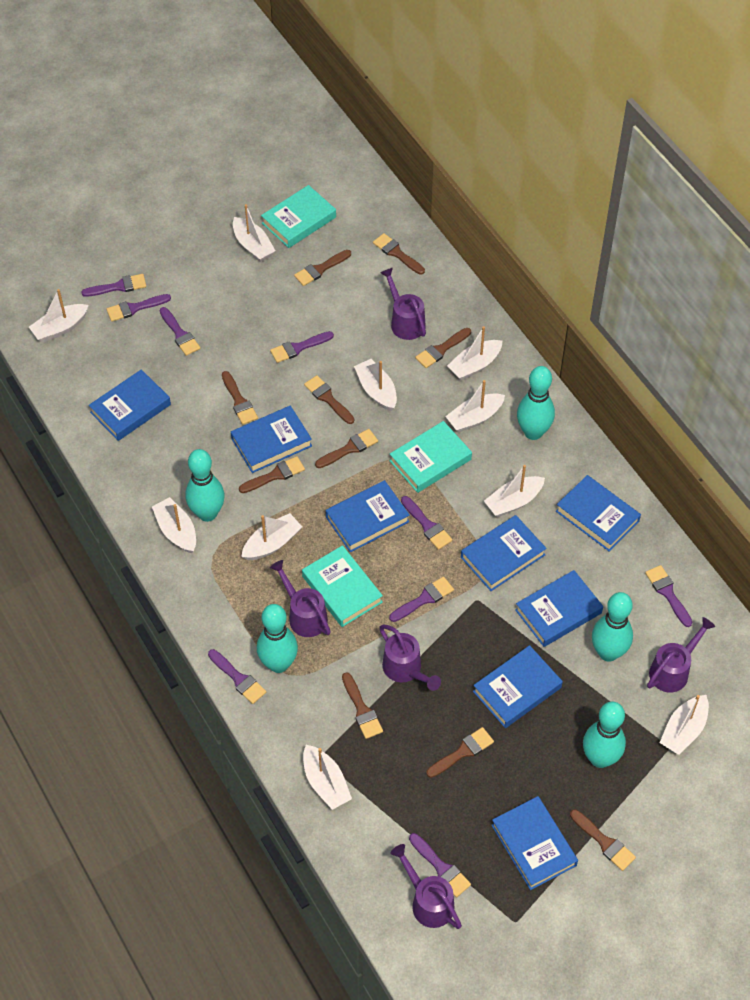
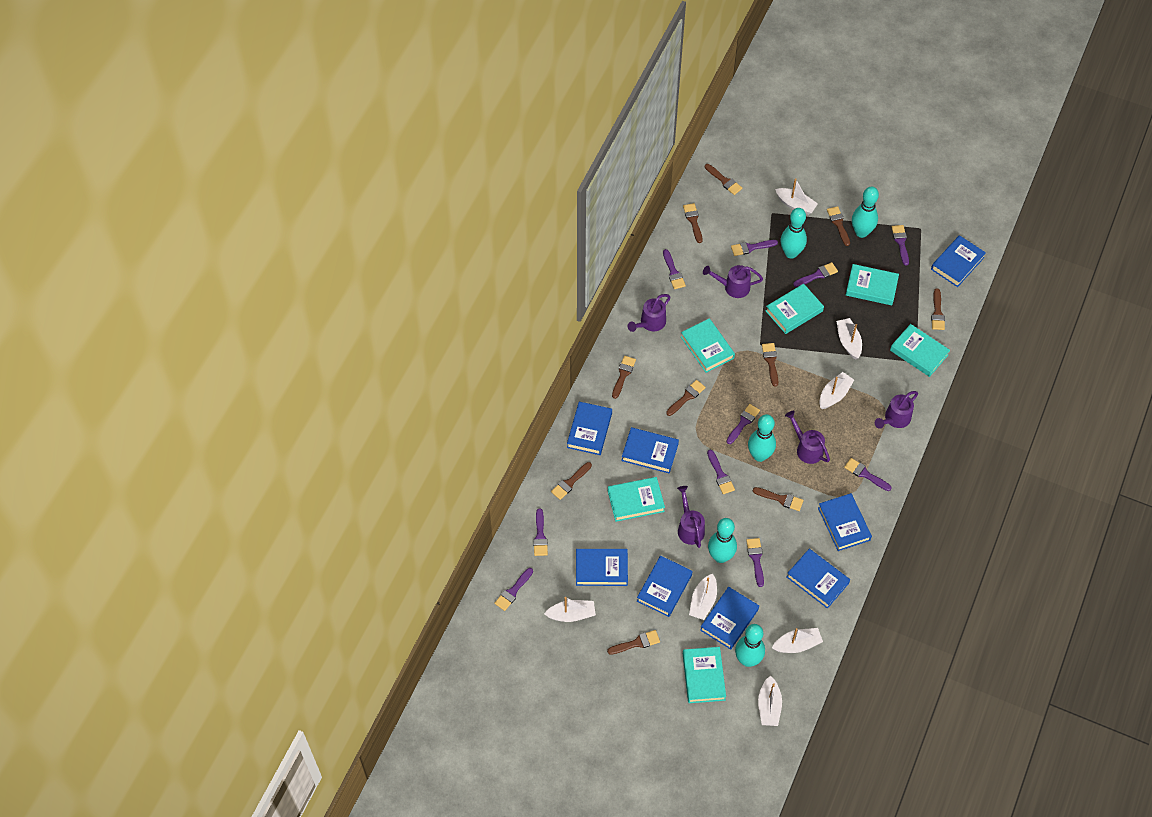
purple brush: [81,274,146,297] [106,294,171,322] [160,307,200,356] [208,649,266,704] [270,331,334,363] [389,576,454,622] [401,496,452,550] [409,833,471,897] [645,565,692,627] = 9 -> [494,568,533,611] [533,508,548,556] [663,249,686,289] [707,450,735,494] [726,404,760,444] [731,240,778,256] [746,538,764,587] [793,262,838,287] [844,458,891,491] [892,225,909,266] = 10
turquoise book: [261,185,336,248] [302,545,383,627] [390,421,472,493] = 3 -> [608,477,665,522] [681,318,735,373] [683,647,726,703] [766,284,824,334] [846,264,899,305] [890,324,950,377] = 6
white boat: [29,289,89,342] [152,497,196,553] [233,204,275,262] [241,513,302,560] [303,745,352,810] [354,359,397,411] [445,380,505,432] [447,326,502,380] [484,465,545,517] [660,695,709,755] = 10 -> [544,597,596,622] [689,574,717,620] [758,675,782,726] [772,628,823,653] [775,178,818,215] [819,372,854,409] [836,318,862,360] = 7

